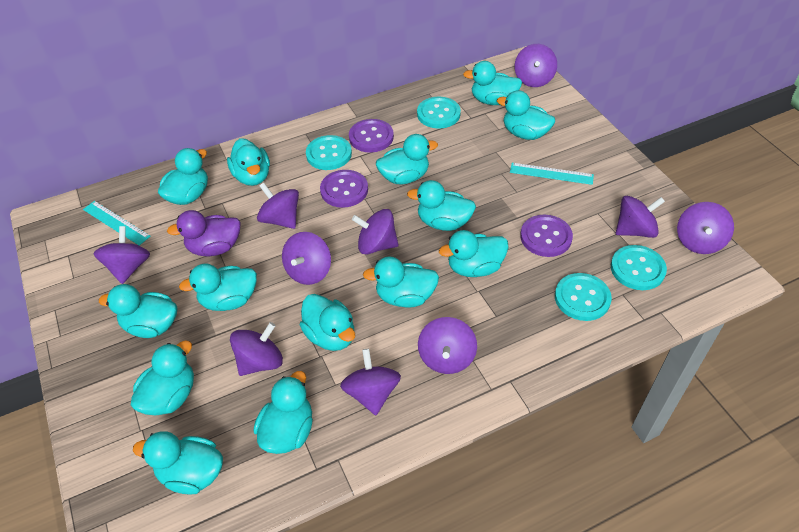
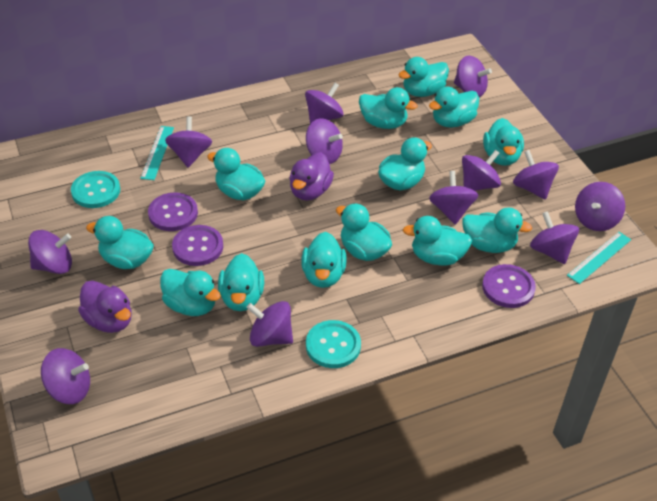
purple duck: [167,210,241,256] = 1 -> [78,280,131,333] [289,152,334,201] = 2
purple spinning top: [94,226,150,284] [230,322,283,376] [257,183,299,229] [282,232,331,285] [340,349,401,415] [352,209,399,255] [418,317,477,374] [515,44,557,87] [616,196,665,238] [677,202,734,254] = 10 -> [28,230,72,274] [41,348,90,404] [165,116,212,168] [246,301,293,347] [305,83,344,124] [306,118,343,164] [429,171,478,225] [454,56,492,97] [462,150,501,191] [513,150,559,200] [530,211,579,264] [575,182,625,231] = 12
turquoise button: [306,135,352,170] [417,97,461,128] [555,273,612,321] [611,245,667,290] = 4 -> [71,171,120,208] [306,320,361,368] = 2
turquoise duck: [99,284,177,338] [131,340,194,415] [133,431,223,495] [158,148,208,205] [179,263,257,311] [227,138,270,186] [254,371,313,454] [300,294,355,351] [363,257,439,308] [376,134,438,184] [407,180,476,231] [439,230,509,277] [463,61,522,105] [497,90,555,140] = 14 -> [86,216,154,269] [160,269,221,316] [207,148,265,200] [218,253,264,311] [301,232,347,288] [336,203,392,261] [359,87,417,129] [378,137,432,191] [399,57,449,97] [403,216,472,266] [429,87,479,127] [462,208,532,253] [483,118,524,166] = 13

